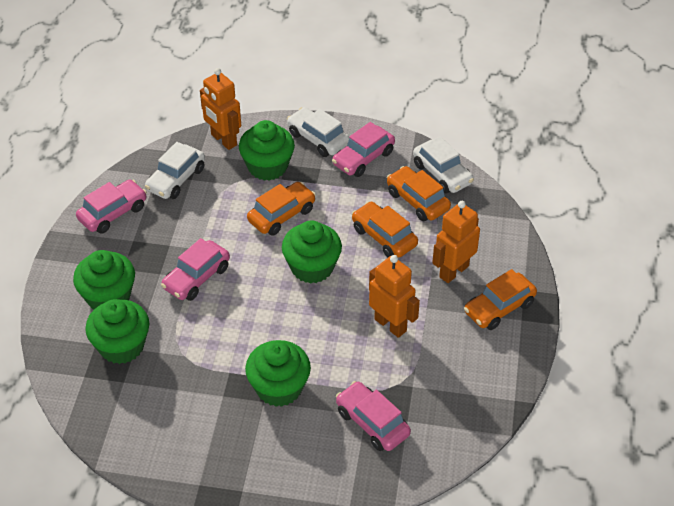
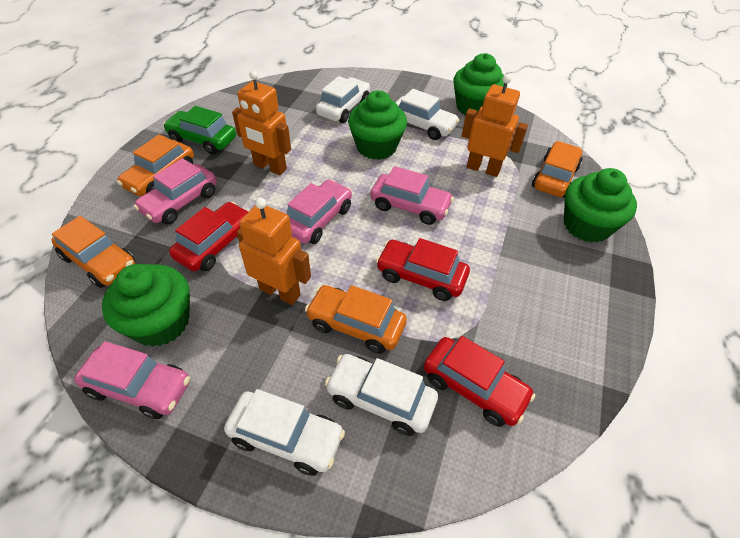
green car: none = 0 -> [163,106,236,154] = 1
green cupcake: [73,250,135,309] [85,299,150,364] [239,120,295,181] [245,340,311,407] [282,221,342,283] = 5 -> [102,264,190,347] [348,91,407,160] [453,53,507,116] [564,168,637,243] = 4
red car: none = 0 -> [169,202,250,271] [376,238,470,301] [424,336,535,427] = 3
white car: [145,142,205,199] [287,107,349,157] [413,136,474,193] = 3 -> [224,389,345,476] [316,76,370,123] [325,354,438,436] [395,89,459,140] = 4

